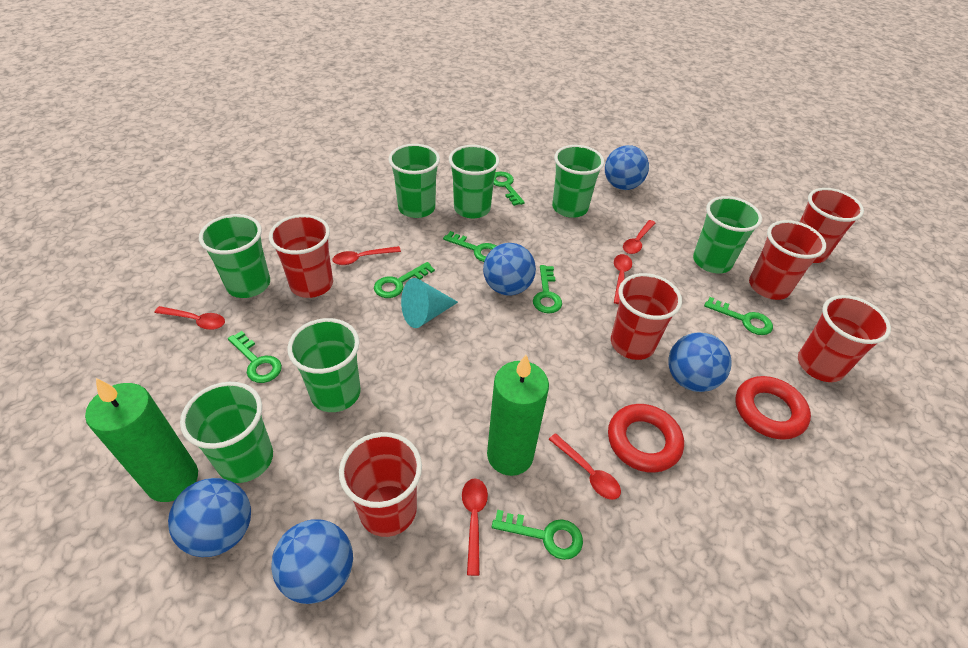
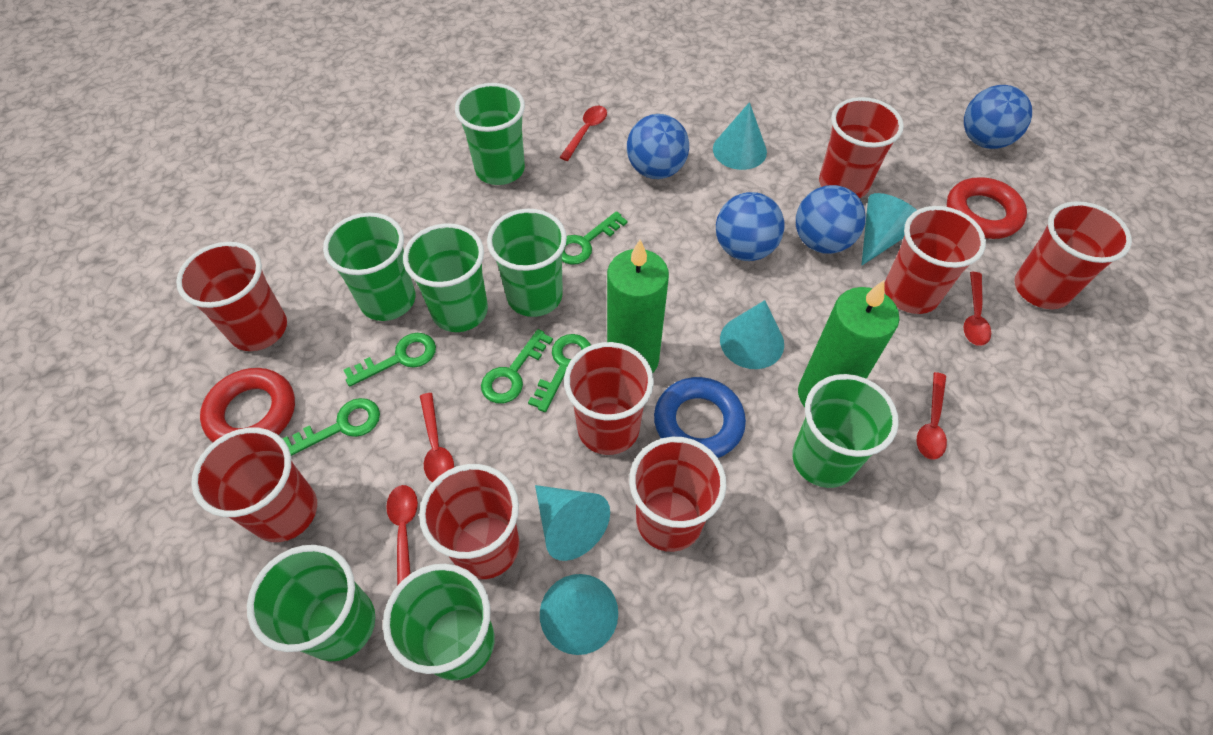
blue ball: [168,478,251,557] [271,519,353,604] [483,243,536,295] [605,145,649,190] [669,332,732,392] = 5 -> [627,114,689,179] [716,192,784,261] [796,185,866,254] [964,85,1032,149] = 4
blue ring: none = 0 -> [654,377,746,458] = 1
green key: [228,331,282,383] [374,262,435,298] [443,231,496,262] [492,510,583,560] [494,172,525,206] [533,265,562,313] [704,297,773,335] = 7 -> [283,398,380,456] [344,333,436,387] [481,329,553,403] [528,334,591,412] [562,211,627,265] = 5
red cup: [269,214,333,298] [339,432,422,537] [611,273,682,360] [749,220,826,300] [798,295,891,382] [799,188,864,263] = 6 -> [176,242,287,351] [191,428,317,542] [419,464,519,579] [564,342,654,455] [629,437,726,552] [819,97,904,198] [884,206,986,314] [1014,201,1132,309] = 8
red spoon: [154,306,225,330] [332,246,401,265] [462,479,488,576] [549,433,621,500] [614,254,632,304] [623,220,655,254] = 6 -> [386,485,418,586] [420,393,454,482] [559,106,607,161] [917,372,947,460] [963,272,991,346] = 5
turquoise cone: [401,278,458,328] = 1 -> [535,485,610,561] [540,574,618,655] [713,102,767,170] [720,300,784,369] [861,193,917,266] = 5

